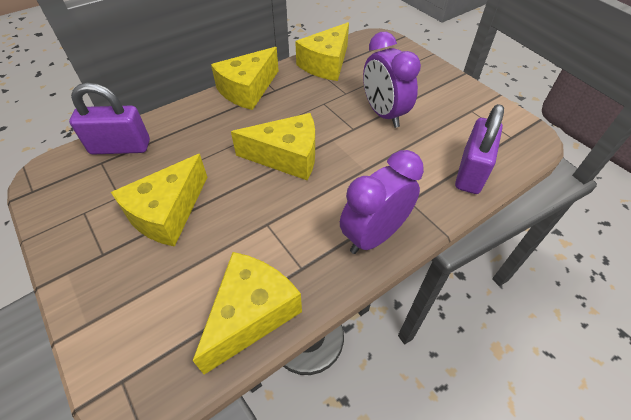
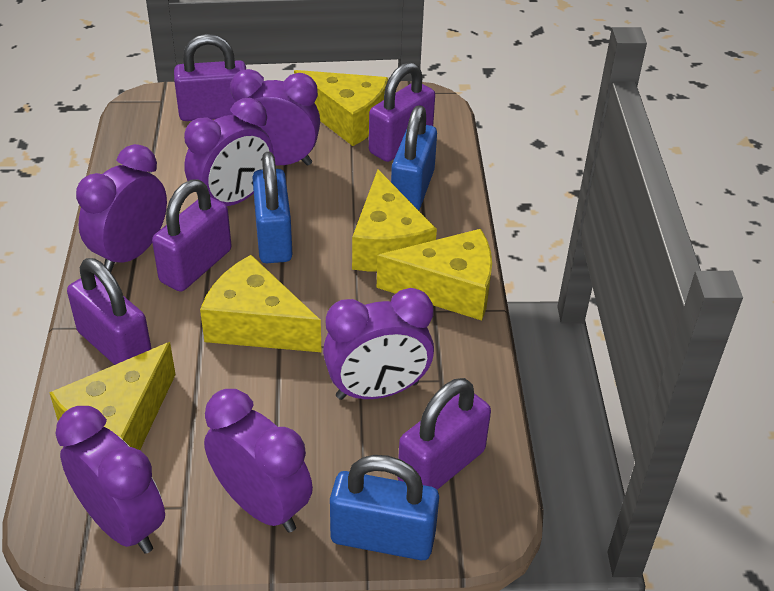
blue padlock: none = 0 -> [252,152,292,263] [330,455,439,560] [391,105,437,210] = 3
purple clock: [340,150,424,254] [363,32,421,128] = 2 -> [55,406,165,554] [76,144,167,272] [184,98,273,206] [204,389,313,533] [230,69,320,166] [323,288,434,400] = 6
purple padlock: [69,83,150,155] [455,104,504,194] = 2 -> [67,258,152,365] [152,179,232,292] [174,34,246,121] [369,62,435,162] [397,378,491,490] = 5

